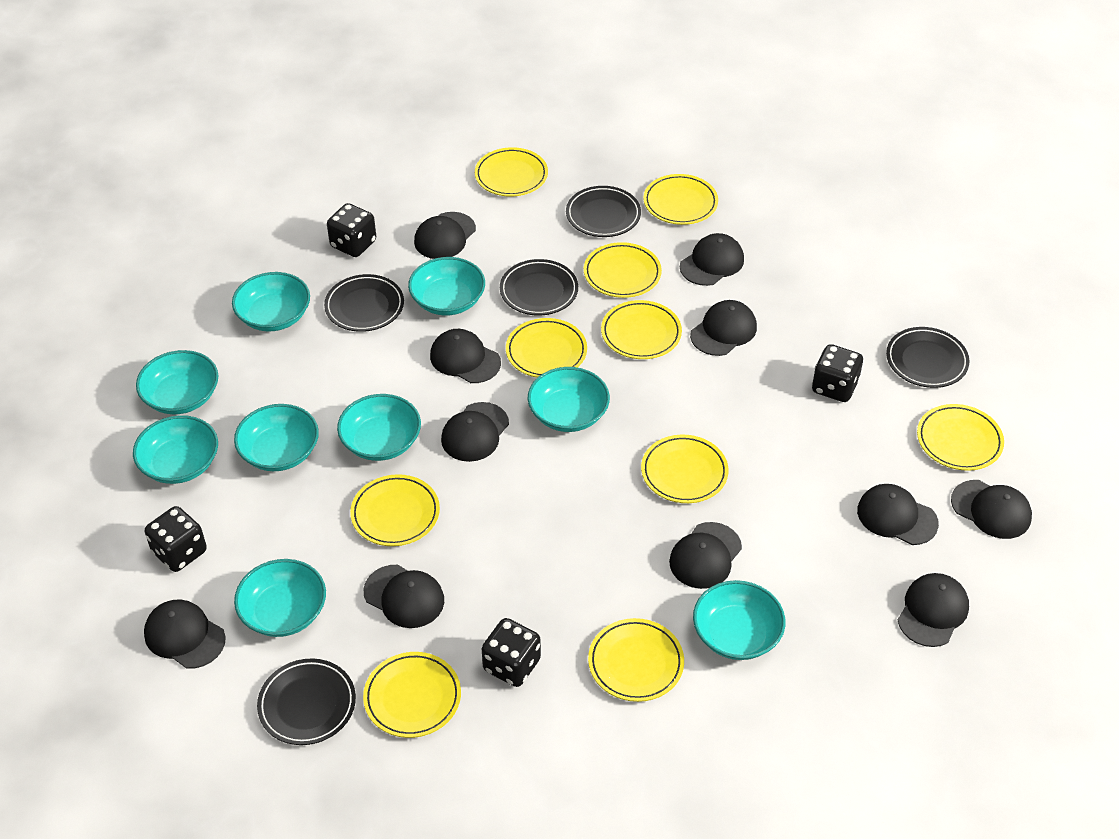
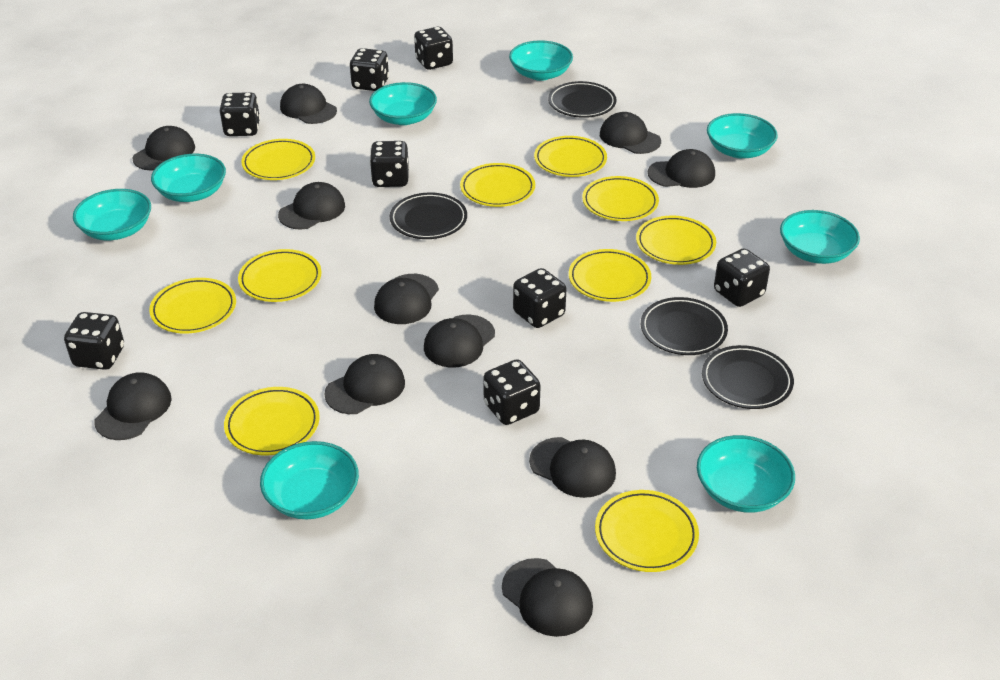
black dice: [145,506,207,572] [327,203,376,257] [482,618,541,687] [812,344,863,402] = 4 -> [64,312,124,370] [220,92,260,136] [350,48,389,91] [370,141,409,187] [414,27,453,70] [483,359,541,425] [513,268,566,328] [714,248,770,307] = 8
black plate: [257,658,356,745] [324,274,404,332] [500,259,578,316] [566,186,641,237] [886,327,970,388] = 5 -> [390,193,467,239] [548,81,616,118] [641,297,728,355] [702,345,794,409] = 4
turquoise bowl: [133,415,218,484] [136,350,218,414] [232,272,310,331] [234,404,319,471] [234,559,326,637] [337,394,421,461] [408,257,485,316] [528,367,610,432] [693,580,785,660] = 9 -> [73,189,151,240] [151,154,226,202] [260,441,359,519] [369,82,437,125] [509,40,573,81] [697,435,795,513] [707,113,778,158] [780,210,860,264] = 8

